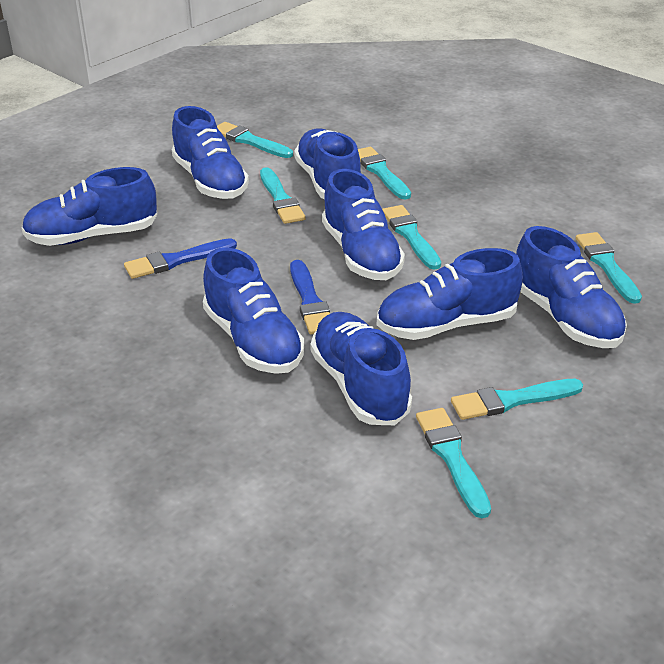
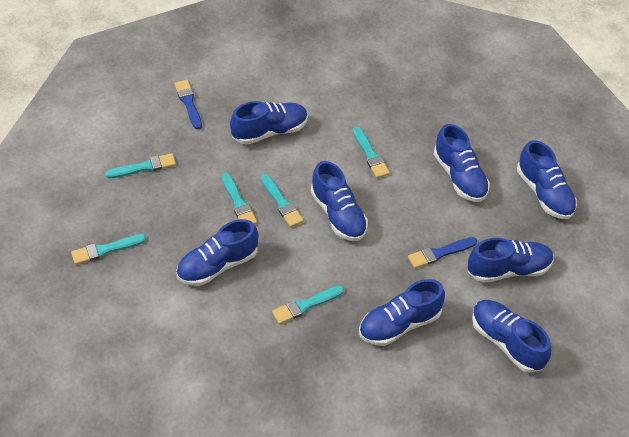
turquoise brush: [217,122,293,158] [260,167,306,224] [358,147,411,200] [382,205,441,270] [416,408,491,518] [451,379,583,420] [576,232,642,304] = 7 -> [71,234,146,265] [105,153,176,178] [222,173,257,224] [261,174,304,227] [272,285,344,324] [353,127,390,178] = 6

